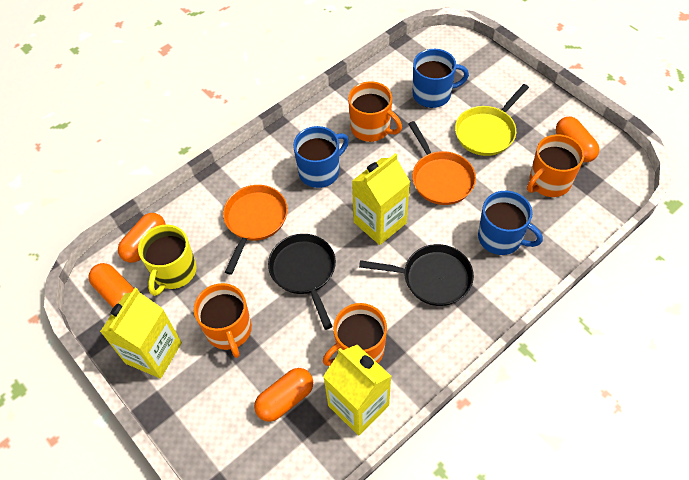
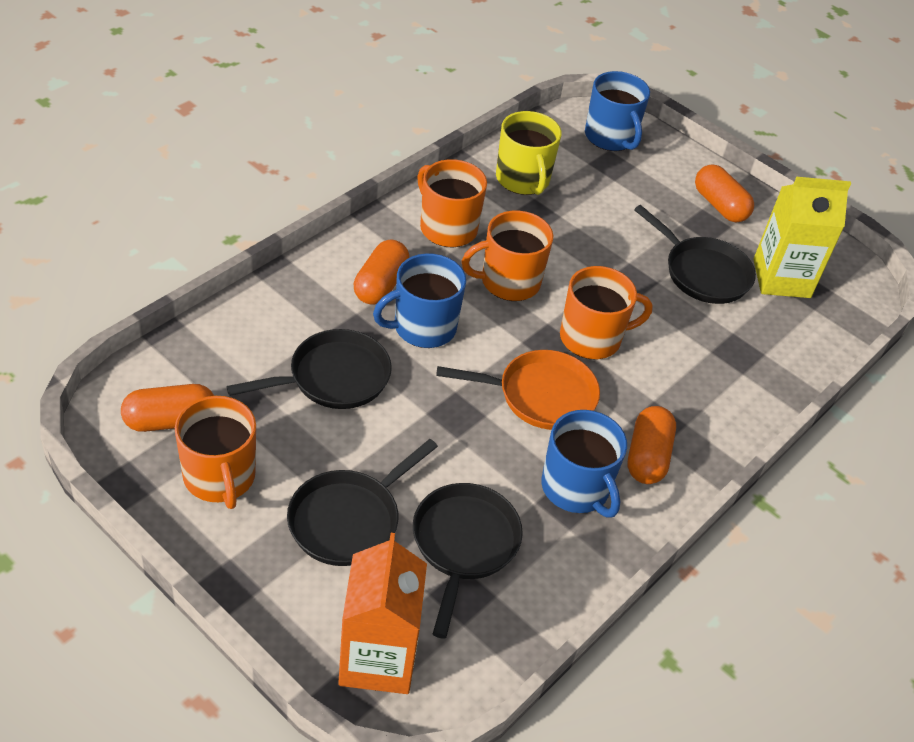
black pan: [268,234,336,330] [359,244,474,306] = 2 -> [226,329,392,409] [287,439,438,566] [413,483,523,639] [634,205,756,304] = 4
orange carton: none = 0 -> [338,533,427,694] = 1
orange pan: [223,185,288,275] [408,121,476,205] = 2 -> [436,350,600,430] = 1
yellow carton: [100,288,182,379] [323,345,391,436] [352,153,410,245] = 3 -> [753,177,851,298] = 1
yellow pan: [455,84,529,156] = 1 -> none = 0

